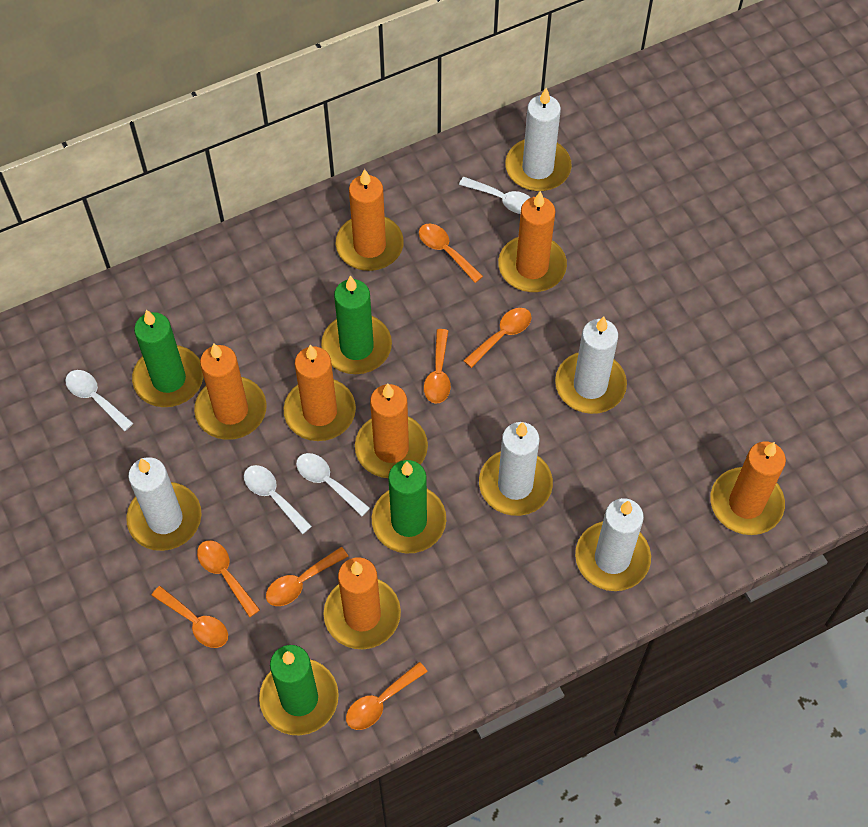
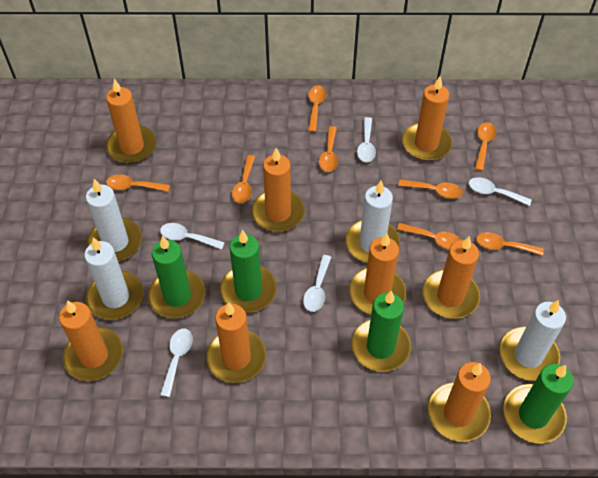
orange candle: [194,343,267,440] [284,345,356,441] [324,557,401,649] [336,169,404,271] [355,383,428,478] [498,191,567,292] [710,442,786,535] = 7 -> [59,300,123,381] [106,79,157,164] [206,302,266,383] [252,148,305,232] [349,233,406,314] [402,76,452,161] [423,236,480,319] [428,362,491,442] = 8
orange spoon: [151,586,228,648] [197,540,260,618] [266,547,348,606] [346,662,428,730] [419,224,483,283] [424,329,451,404] [463,308,532,368] = 7 -> [106,174,170,192] [232,155,255,203] [308,86,326,132] [319,126,338,172] [397,223,461,249] [398,179,463,199] [475,122,496,171] [476,232,544,256] = 8
white candle: [126,457,201,551] [479,422,553,516] [505,88,572,191] [555,316,627,414] [575,498,651,591] = 5 -> [84,237,144,320] [86,179,142,262] [346,181,400,263] [500,300,566,381] = 4
white spoon: [65,370,133,431] [244,465,312,534] [296,453,370,516] [459,177,531,214] = 4 -> [160,223,225,250] [160,329,193,397] [303,255,331,312] [357,117,376,162] [469,177,532,206] = 5

